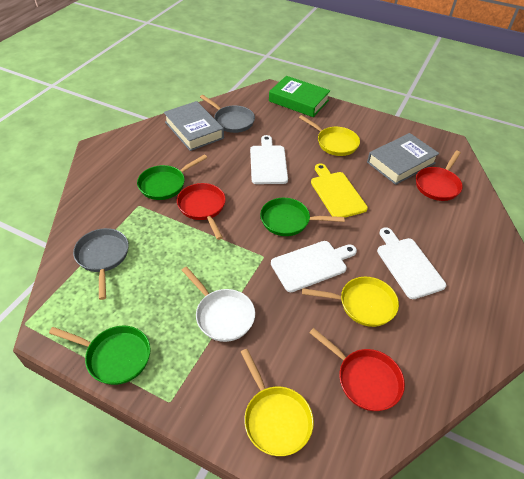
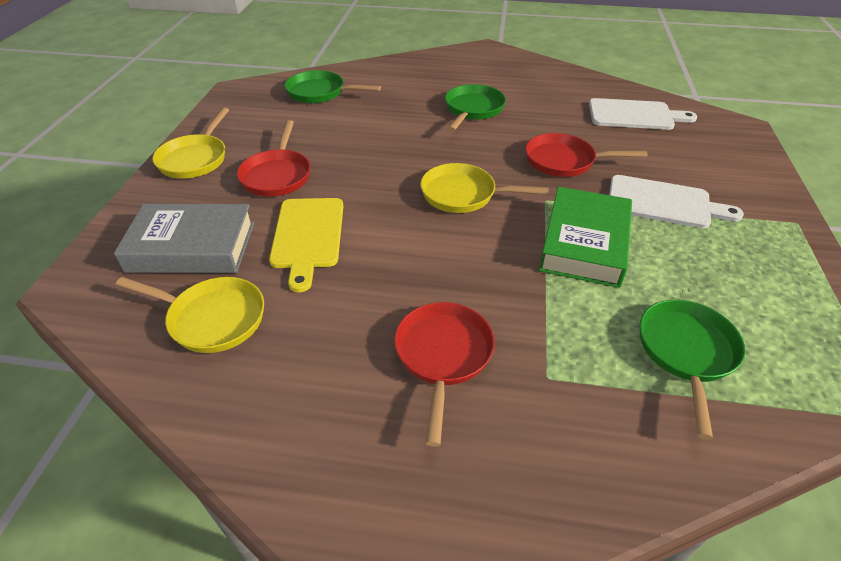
grey book: [164,101,224,151] [367,133,440,185] = 2 -> [114,204,254,273] = 1
grey pan: [73,228,129,300] [200,95,255,133] = 2 -> none = 0
white cutting board: [250,135,288,184] [271,241,357,292] [377,227,446,299] = 3 -> [589,98,697,130] [609,175,744,228] = 2
white pan: [182,266,255,342] = 1 -> none = 0

